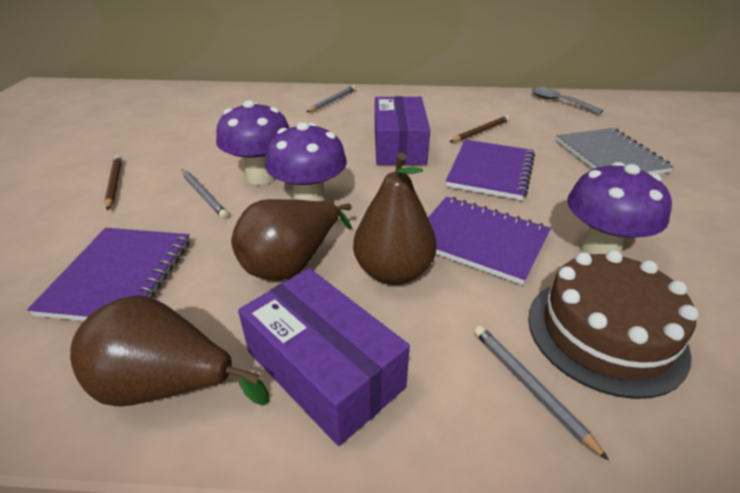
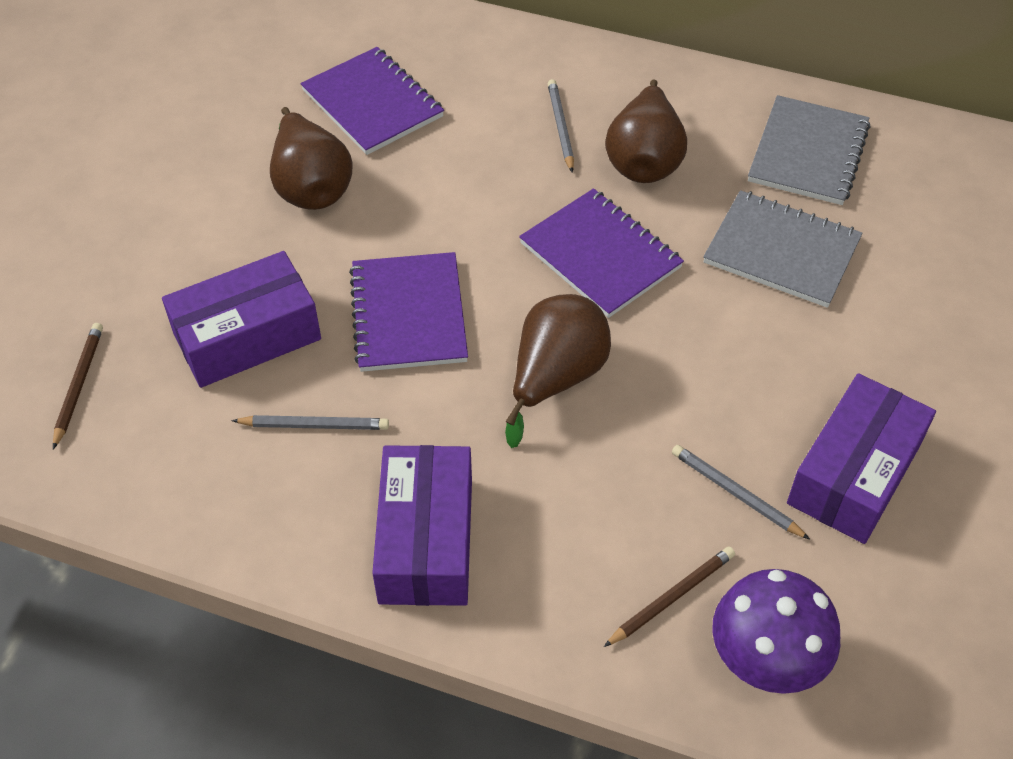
brown cake: [528,250,699,399] = 1 -> none = 0
grey notebook: [556,128,674,174] = 1 -> [703,190,863,308] [748,95,870,205] = 2
grey spoon: [532,87,603,114] = 1 -> none = 0
purple box: [238,268,410,446] [375,96,430,165] = 2 -> [162,251,321,388] [372,445,472,606] [787,373,936,544] = 3
purple mushroom: [216,100,289,185] [265,122,347,201] [567,162,672,255] = 3 -> [712,569,840,694] = 1

